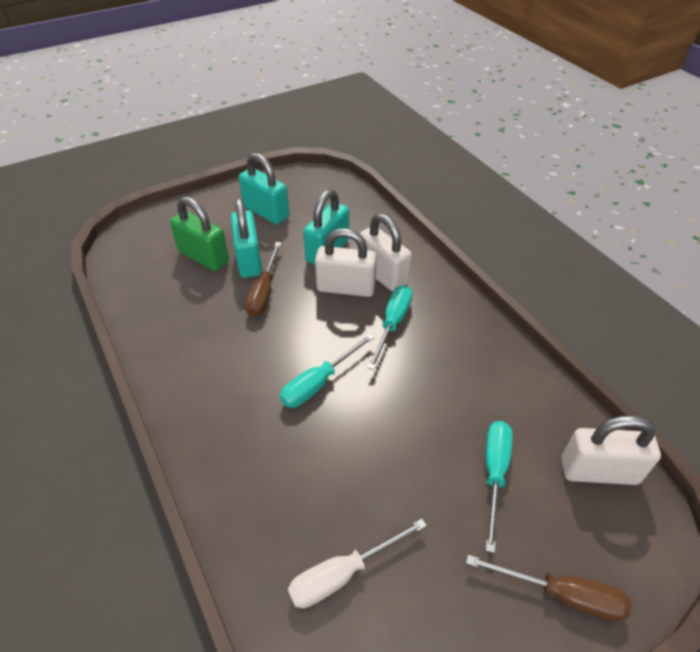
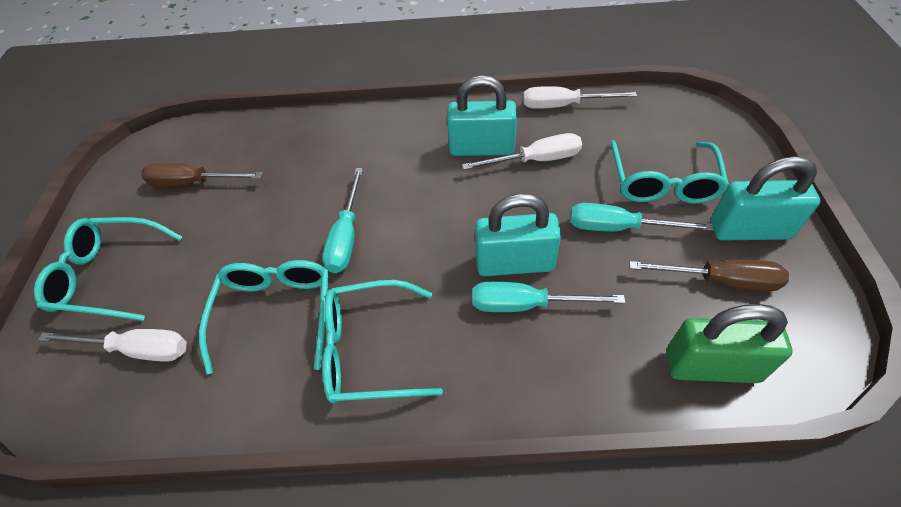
turquoise glasses: none = 0 -> [34,217,182,321] [199,260,329,374] [322,280,443,404] [610,140,729,204] = 4
white padlock: [315,228,377,297] [359,213,412,292] [561,415,661,485] = 3 -> none = 0
white screwdriver: [288,519,427,608] = 1 -> [38,329,187,362] [462,133,582,170] [523,86,637,109] = 3

